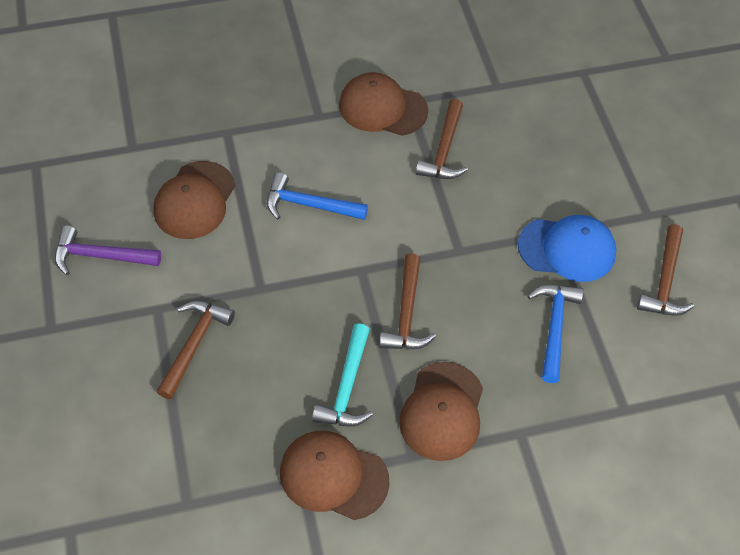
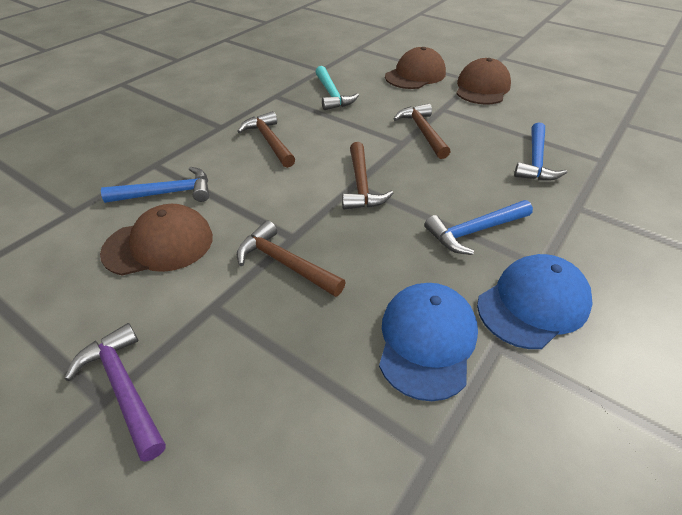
blue cap: [518,215,616,282] = 1 -> [379,283,478,401] [477,254,593,349] = 2
blue hammer: [267,172,368,220] [528,285,584,383] = 2 -> [101,167,209,203] [424,200,533,255] [514,122,567,181] = 3
brown cap: [153,161,235,239] [280,431,390,520] [339,72,428,136] [399,362,483,461] = 4 -> [100,204,213,275] [385,47,446,89] [456,58,511,105] = 3

